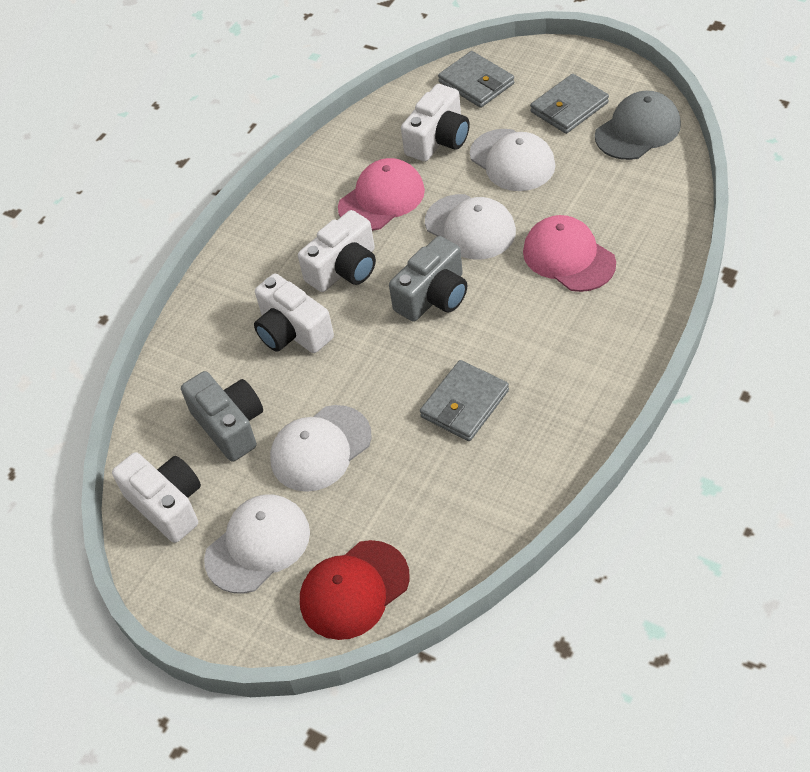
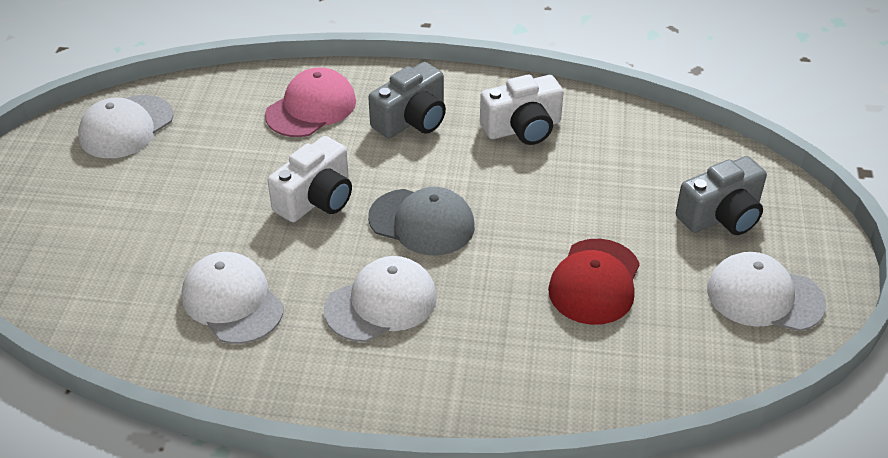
grey wallet: [420,360,509,441] [438,51,514,108] [530,74,609,134] = 3 -> none = 0
pink cap: [338,158,425,231] [523,215,616,292] = 2 -> [265,67,356,137] = 1
white camera: [112,452,201,543] [254,274,334,353] [298,210,376,292] [401,84,470,162] = 4 -> [268,136,352,222] [480,75,564,145] = 2

